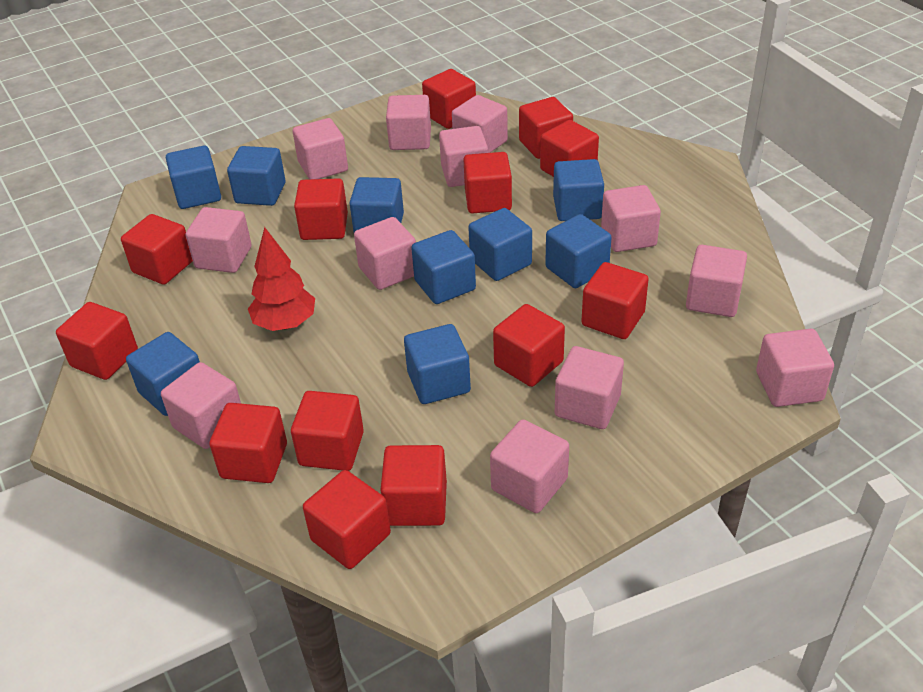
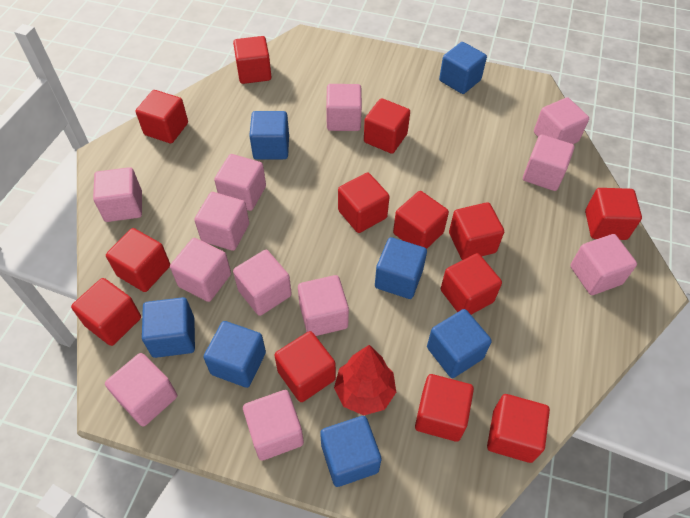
blue cube: [126,332,200,416] [166,145,221,209] [227,146,286,206] [349,177,404,232] [404,324,471,404] [411,230,476,304] [468,208,532,281] [545,214,612,288] [553,159,604,221] = 9 -> [142,297,195,358] [203,321,266,388] [249,111,289,159] [320,416,382,487] [375,237,427,299] [427,309,492,378] [439,42,487,94] = 7

